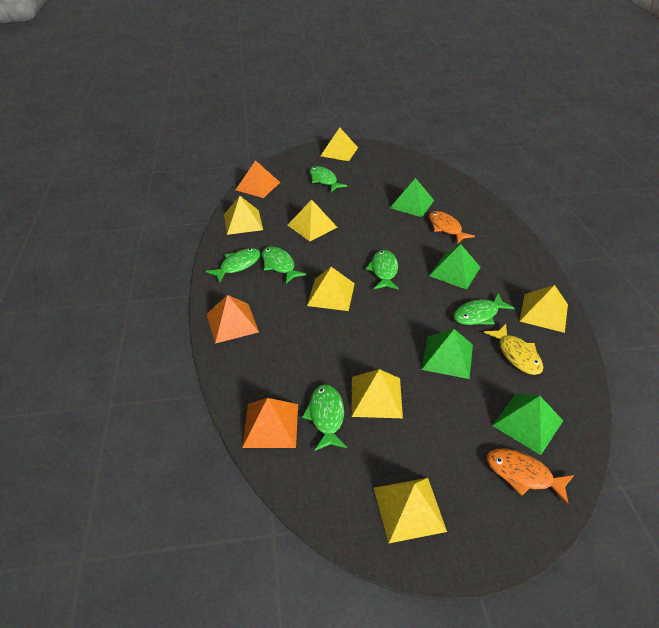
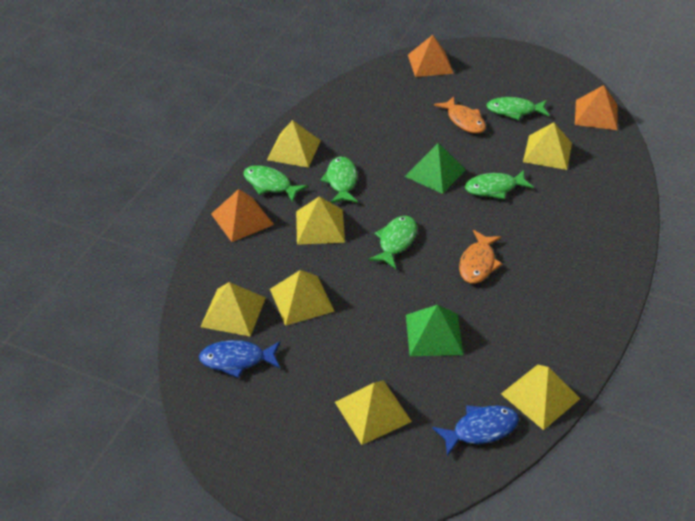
blue fish: none = 0 -> [199,340,280,378] [432,405,519,456] = 2
green fish: [205,248,261,283] [262,246,307,284] [302,384,347,451] [309,166,347,192] [366,250,399,290] [453,293,515,325] = 6 -> [243,165,308,202] [320,157,358,203] [368,216,417,269] [465,170,534,199] [486,97,550,120] = 5
green pyramid: [390,178,434,217] [421,329,473,379] [429,244,481,290] [492,394,563,455] = 4 -> [405,143,466,194] [406,305,464,356] = 2
yellow fish: [484,324,543,375] = 1 -> none = 0

